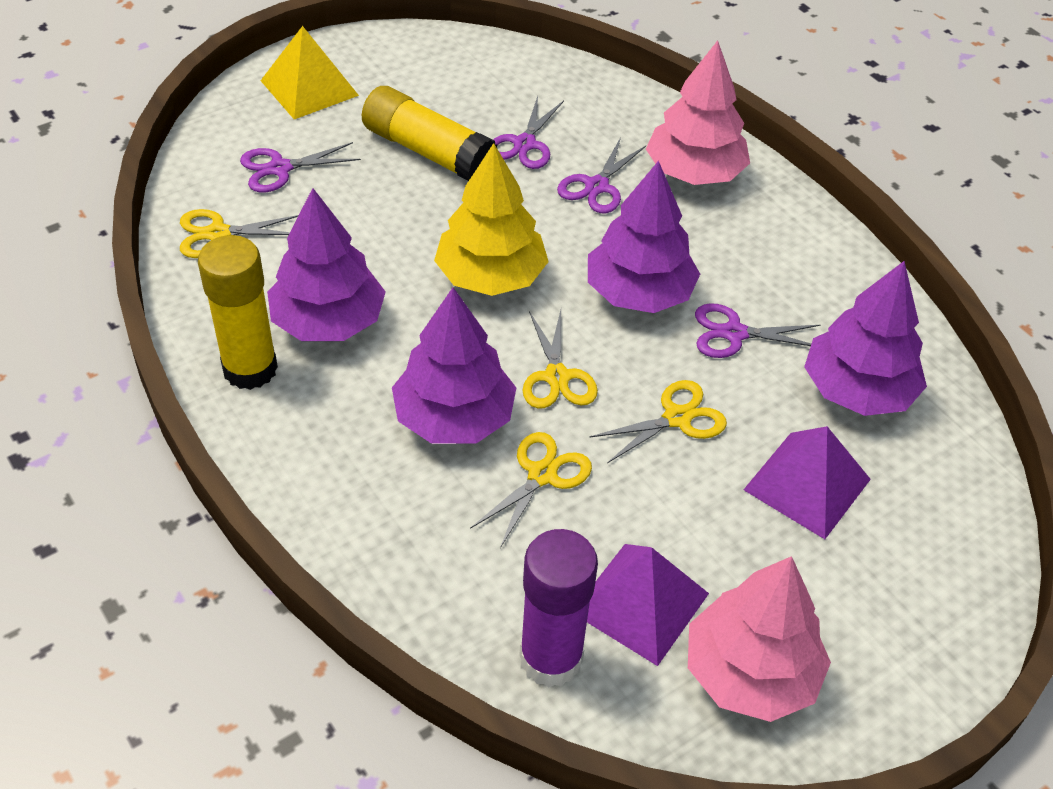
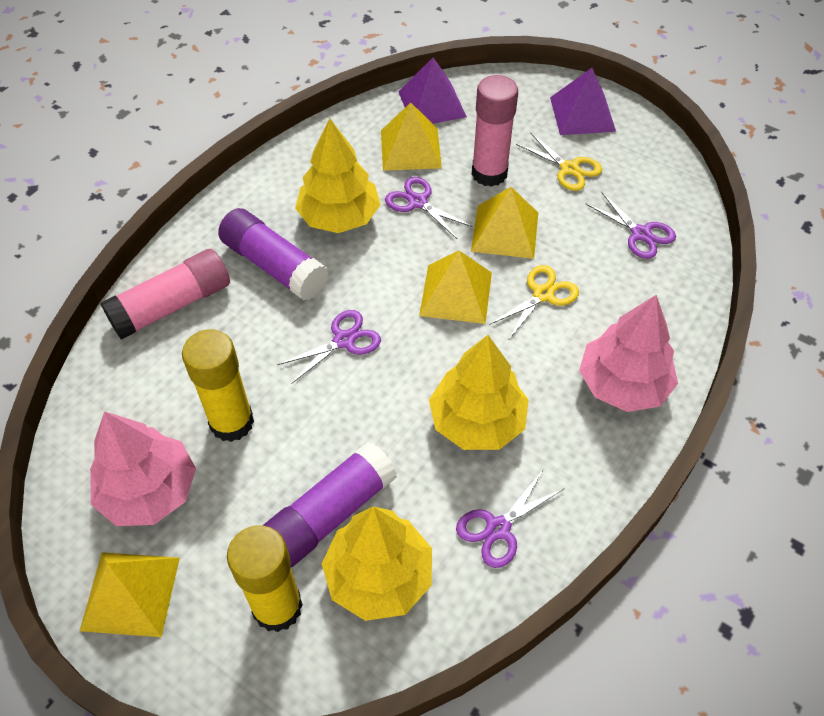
pink glue stick: none = 0 -> [100,249,230,339] [472,75,518,187] = 2
purple glue stick: [519,529,598,688] = 1 -> [218,208,328,300] [262,441,397,567] = 2
purple tree: [267,188,386,341] [392,287,516,444] [588,161,700,313] [804,261,927,416] = 4 -> none = 0
yellow pyramid: [260,26,359,119] = 1 -> [80,552,180,637] [381,103,442,171] [419,251,492,324] [471,187,538,259] = 4
yellow scissors: [180,209,299,258] [470,432,592,548] [523,310,598,409] [589,380,727,463] = 4 -> [489,265,579,339] [516,132,602,191] = 2
yellow tree: [434,143,549,296] = 1 -> [295,118,381,233] [322,507,432,621] [429,335,529,450] = 3

